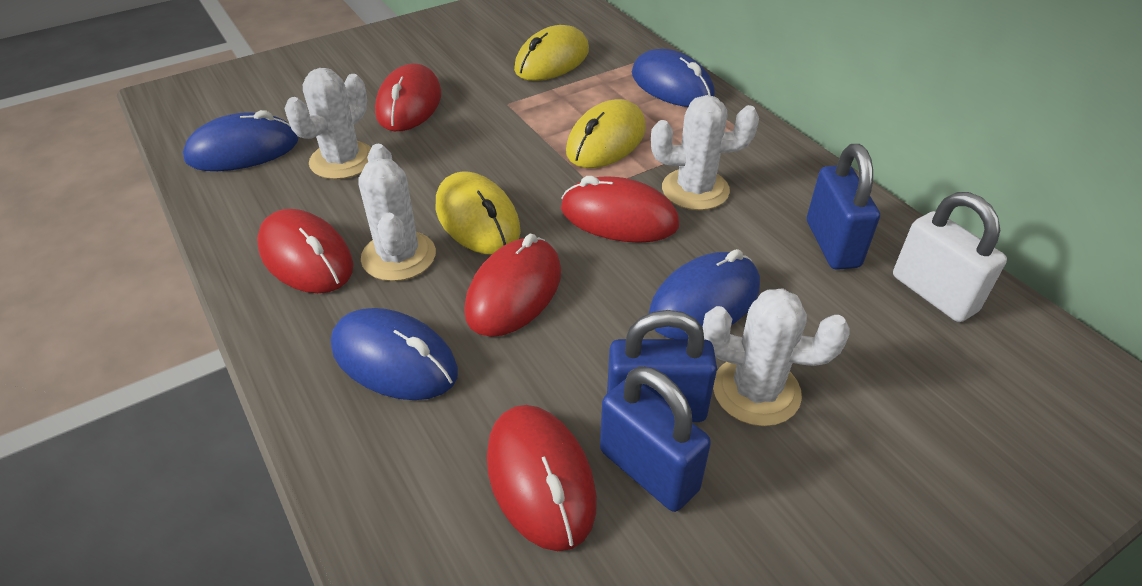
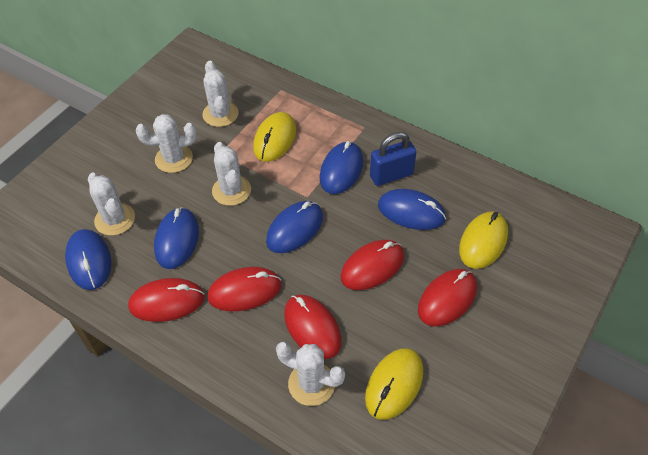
blue mouse: [183,110,299,171] [331,308,458,400] [632,49,715,107] [649,249,760,339] = 4 -> [65,229,111,290] [154,207,199,269] [266,201,323,253] [319,141,363,194] [378,189,446,230] = 5
blue padlock: [600,366,711,512] [607,310,717,422] [807,144,880,270] = 3 -> [370,132,416,186] = 1
white cactus: [284,68,371,179] [358,144,436,281] [651,95,759,210] [703,288,850,426] = 4 -> [88,173,135,236] [136,114,197,173] [202,61,239,127] [212,142,251,206] [276,342,345,406] = 5
white padlock: [893,192,1007,322] = 1 -> none = 0

